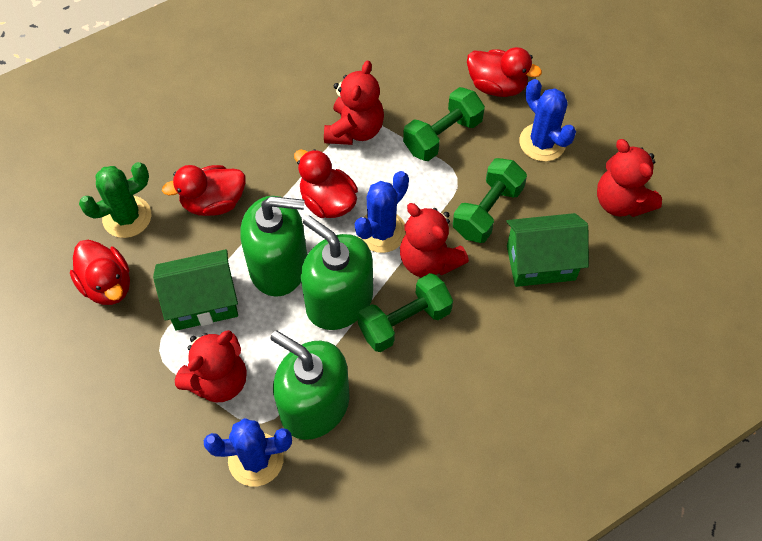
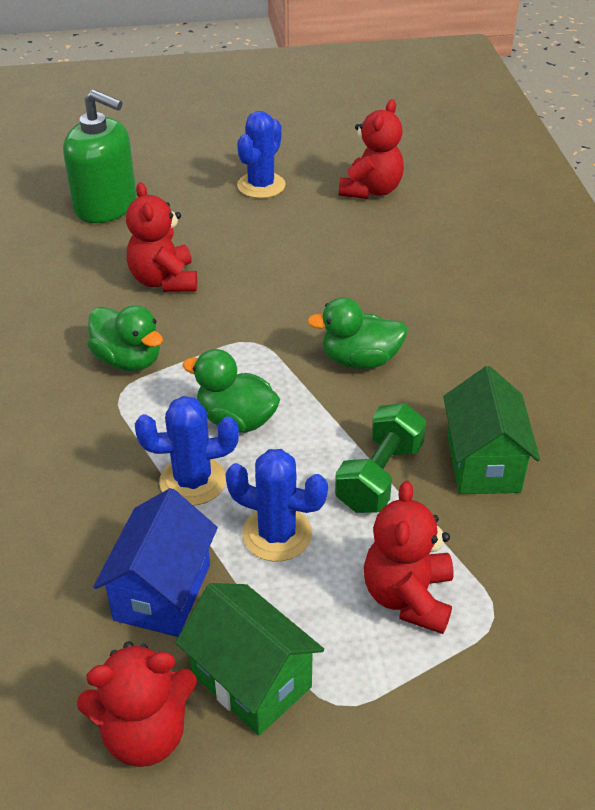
blue house: none = 0 -> [93,488,218,637] = 1
green cactus: [79,162,151,238] = 1 -> none = 0
green duck: none = 0 -> [88,305,163,371] [182,349,280,433] [307,297,408,369] = 3
green dumbbell: [358,273,453,352] [403,87,485,161] [453,158,527,243] = 3 -> [335,403,426,513] = 1
green soap dispenser: [240,196,307,297] [270,331,350,440] [301,215,373,330] = 3 -> [63,90,137,223] = 1
red duck: [70,240,130,305] [162,165,245,216] [294,149,358,218] [467,47,542,97] = 4 -> none = 0

